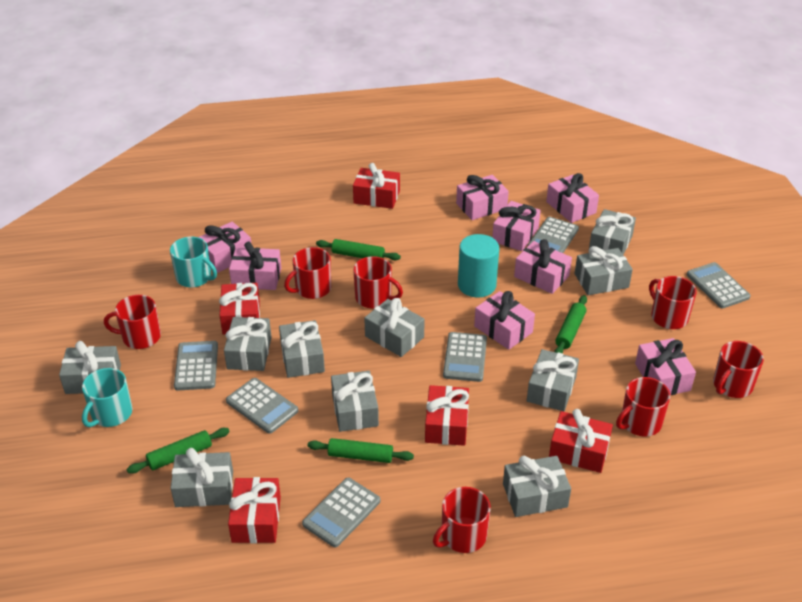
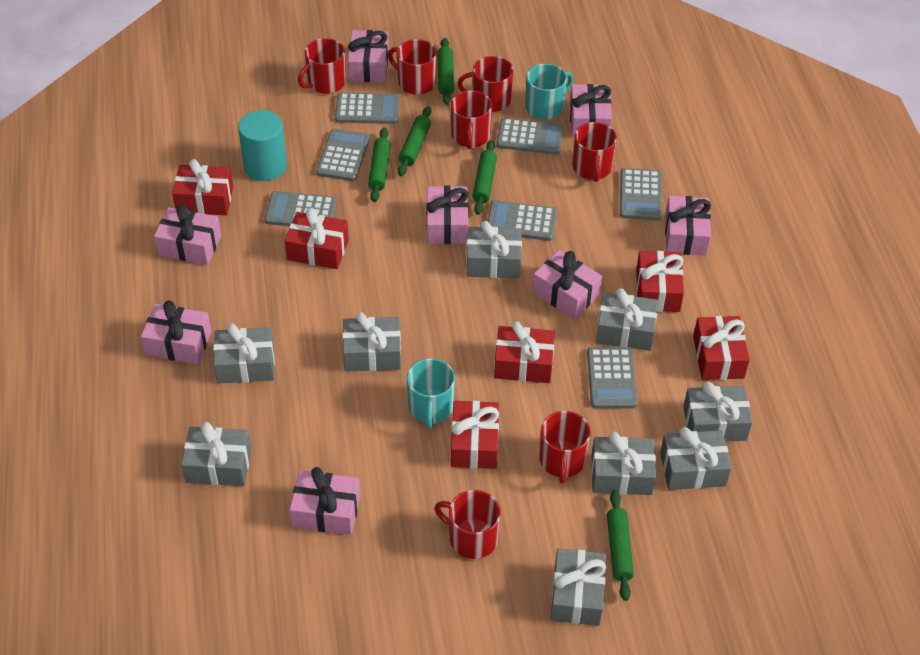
green rolling pin: [127,428,230,474] [307,438,414,463] [316,239,401,260] [554,295,587,353] = 4 -> [368,128,391,202] [398,106,431,176] [437,38,454,105] [472,140,497,215] [607,490,634,601] = 5
grey calculator: [174,341,218,390] [226,378,298,434] [302,478,380,547] [443,332,487,382] [527,217,579,253] [687,262,751,308] = 6 -> [265,191,337,226] [316,129,370,181] [335,93,400,124] [487,200,557,241] [496,118,564,155] [587,347,638,408] [620,168,662,220] = 7
grey gift: [59,341,121,394] [171,448,233,507] [224,317,272,371] [279,320,325,378] [331,371,379,432] [364,298,425,357] [503,456,571,517] [527,349,579,411] [575,246,633,295] [589,209,636,255] = 10 -> [181,422,251,486] [213,323,275,384] [342,312,401,371] [466,221,522,278] [551,548,606,626] [591,432,656,495] [596,288,658,351] [660,427,731,490] [683,381,752,441] = 9
red gift: [219,283,260,335] [228,477,281,543] [353,163,400,209] [425,385,469,446] [549,409,613,473] = 5 -> [172,159,233,215] [285,208,349,269] [451,401,499,469] [494,321,555,383] [636,251,684,312] [693,316,750,380] = 6

